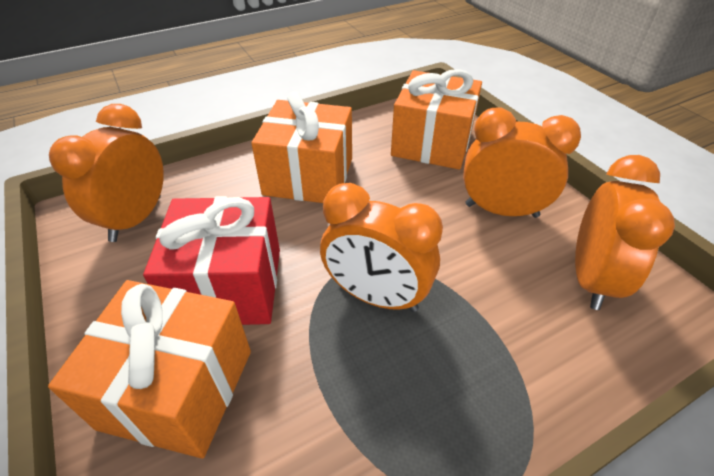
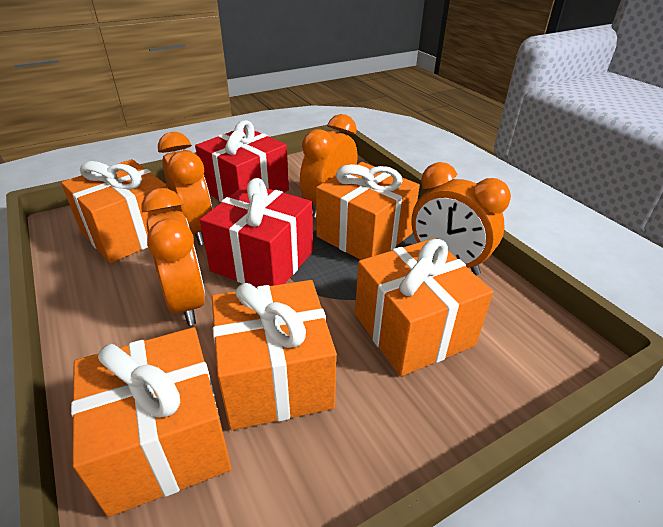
orange gift: [48,280,251,458] [251,92,352,203] [391,69,482,170] = 3 -> [61,159,173,263] [71,327,232,517] [212,280,337,430] [316,162,420,260] [355,238,493,377] = 5
red gift: [143,196,280,325] = 1 -> [195,120,289,202] [200,178,313,288] = 2

